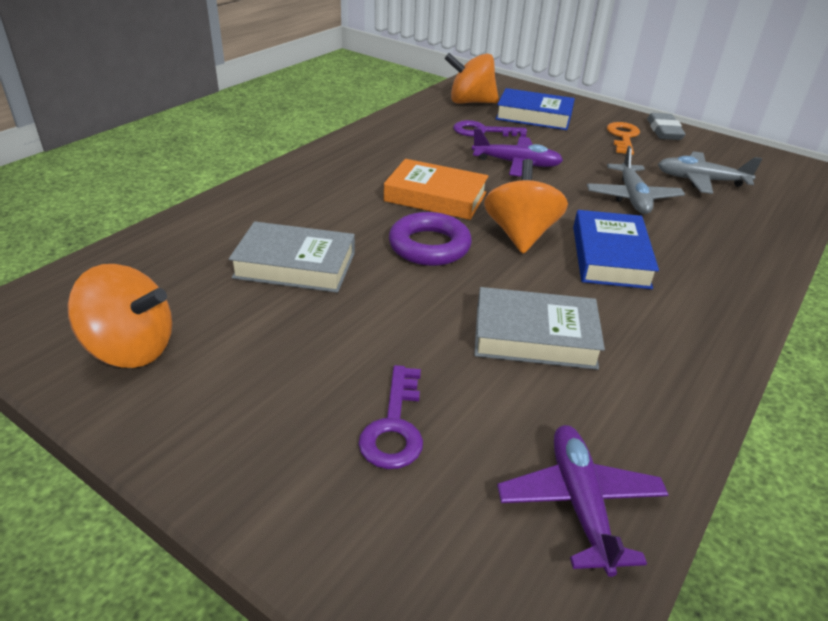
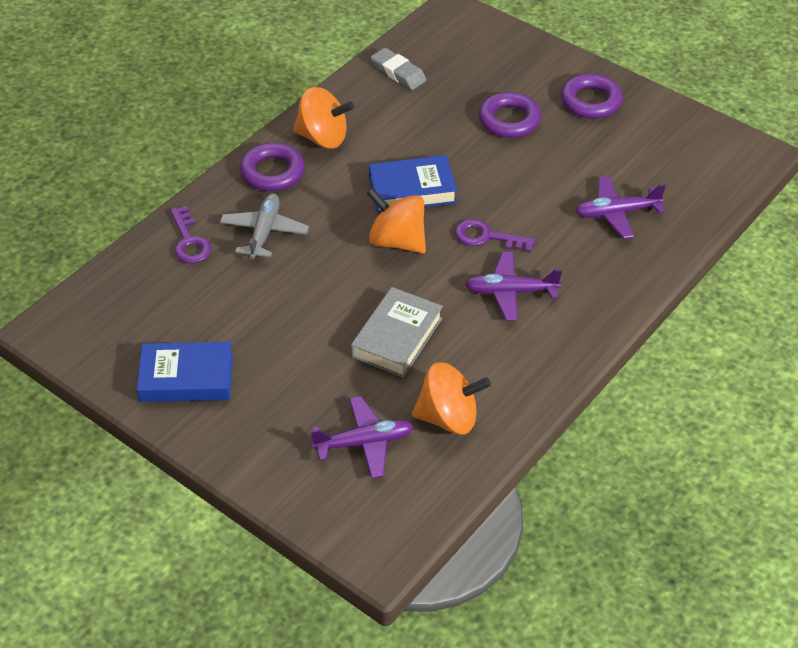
grey book: [229,221,355,293] [474,287,605,370] = 2 -> [351,287,443,378] = 1
grey plane: [587,146,685,214] [658,151,762,194] = 2 -> [220,193,309,259] = 1
orange book: [384,159,488,220] = 1 -> none = 0
orange key: [607,122,640,155] = 1 -> none = 0
purple plane: [472,128,563,177] [497,425,669,577] = 2 -> [311,396,414,478] [465,252,562,321] [575,176,666,239] = 3
purple ring: [389,212,472,266] = 1 -> [240,143,305,191] [479,92,541,138] [561,74,623,119] = 3

